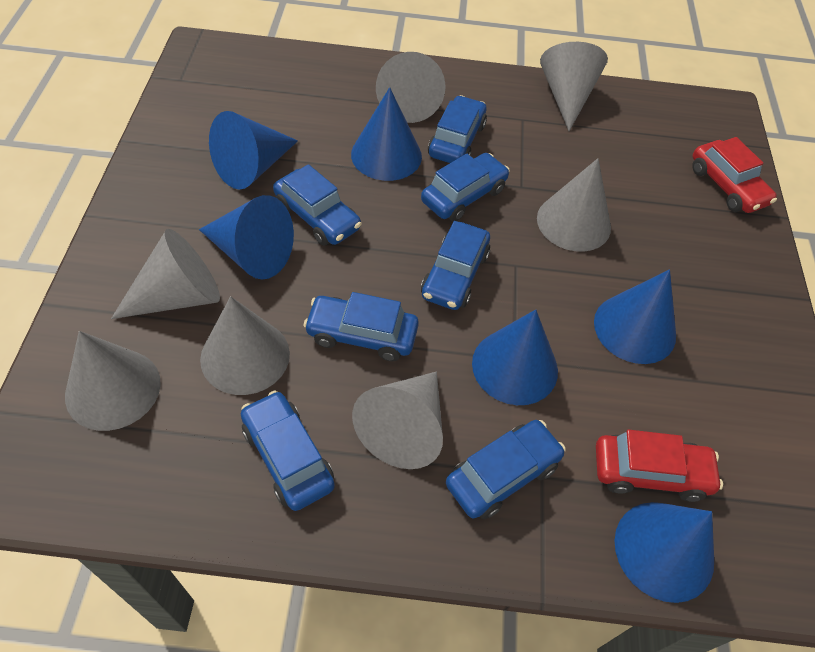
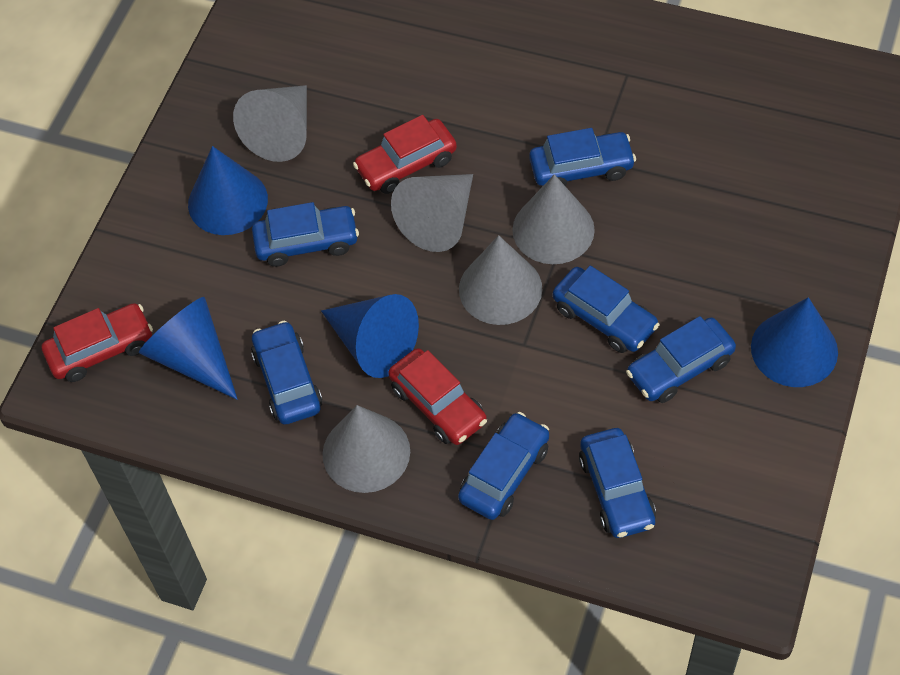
blue cone: [199,195,294,279] [209,111,298,190] [351,87,422,181] [472,309,558,405] [594,269,676,364] [614,502,714,603] = 6 -> [139,297,237,400] [188,146,268,235] [321,294,419,378] [751,297,838,387] = 4
grey cone: [65,331,161,431] [111,229,220,319] [200,296,290,395] [352,371,443,469] [376,52,446,123] [537,158,611,252] [540,42,608,131] = 7 -> [233,85,307,162] [322,405,410,493] [391,174,473,252] [459,235,542,325] [512,174,595,264] = 5
red car: [596,430,723,502] [692,137,777,213] = 2 -> [41,303,153,382] [353,115,457,194] [388,348,487,445] = 3

